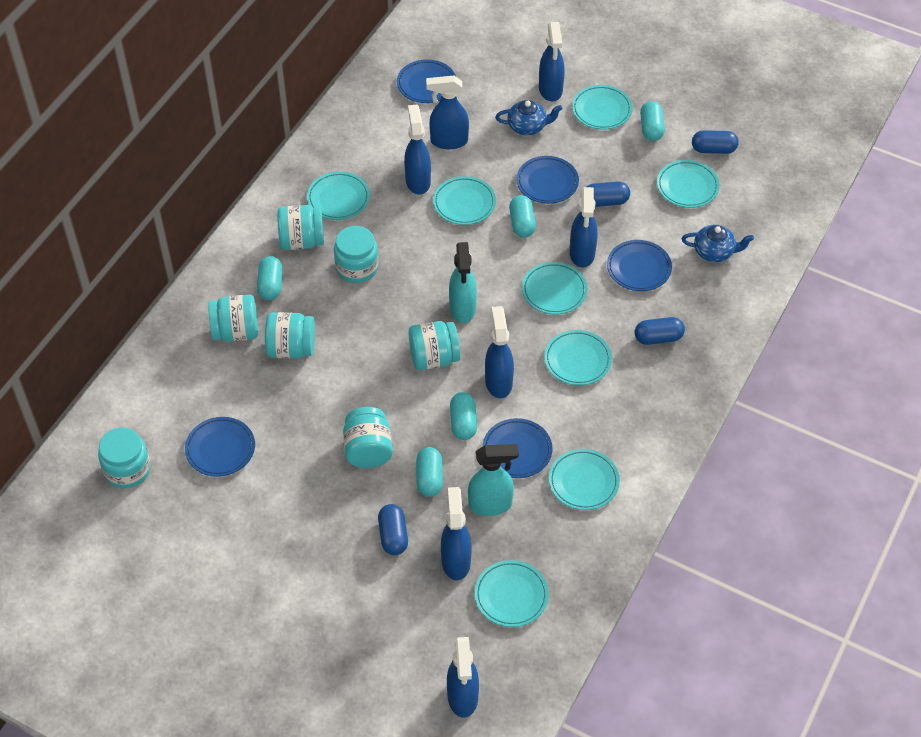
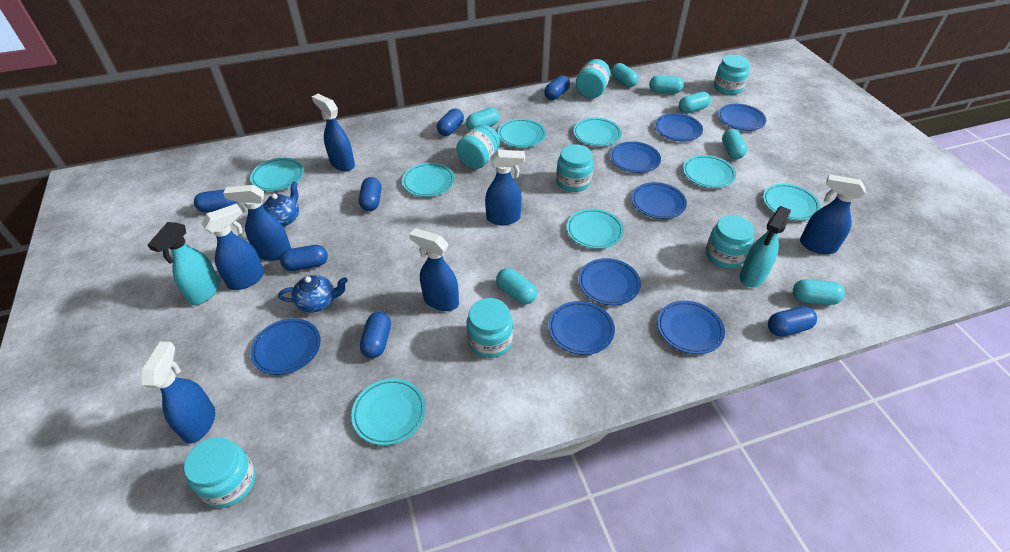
blue capsule: [378,504,408,555] [587,181,630,207] [635,317,685,345] [692,130,739,154] = 4 -> [194,189,237,212] [280,245,328,271] [359,177,381,211] [360,312,391,358] [437,108,464,136] [544,75,570,100] [768,306,817,337] = 7
blue plate: [185,417,255,477] [397,59,456,103] [483,418,552,478] [516,156,579,204] [607,240,672,291] = 5 -> [251,318,321,375] [548,301,615,355] [578,258,641,305] [610,141,661,173] [631,182,687,219] [655,113,703,141] [657,301,725,354] [718,104,766,131] = 8
turquoise capsule: [257,256,283,300] [416,447,443,497] [450,392,477,440] [509,195,536,238] [640,101,665,141] = 5 -> [466,108,499,130] [496,268,537,304] [611,63,639,87] [649,75,684,94] [679,92,711,113] [722,129,747,159] [793,279,845,305] = 7

